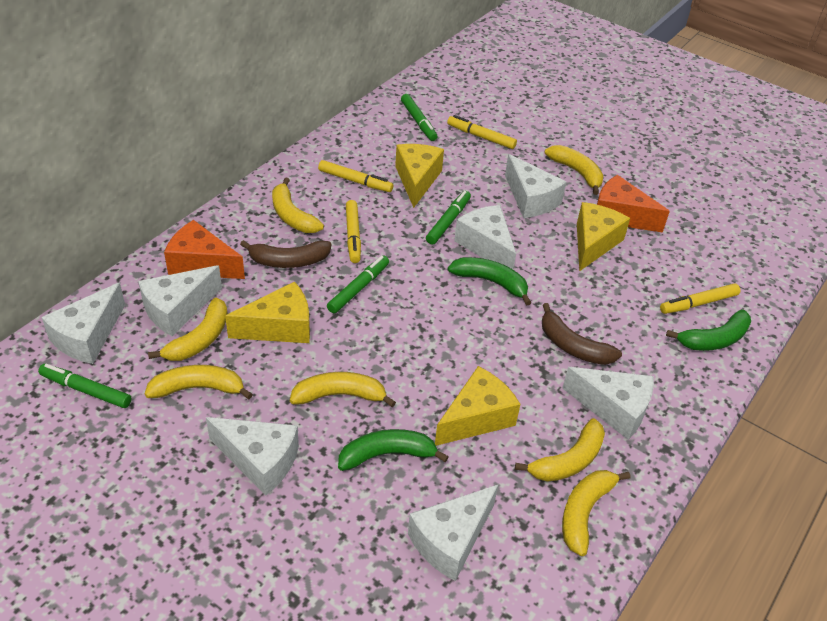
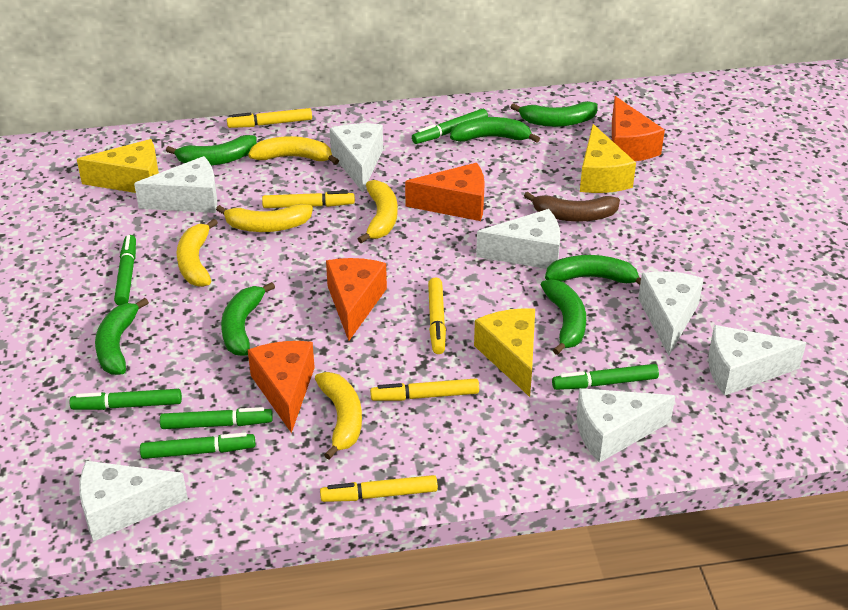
brown banana: [240,240,332,268] [542,303,622,365] = 2 -> [524,192,620,222] = 1
green banana: [338,429,449,471] [448,257,532,305] [666,309,751,351] = 3 -> [95,298,149,375] [166,135,257,166] [221,282,275,356] [450,117,540,143] [510,101,597,127] [541,279,586,355] [545,255,641,285] = 7
green marker: [38,364,131,408] [327,256,389,313] [401,94,437,141] [426,191,471,245] = 4 -> [69,389,182,410] [114,235,136,306] [140,433,255,459] [160,407,273,429] [412,109,488,144] [552,364,659,390] = 6
orange cheese: [164,220,245,279] [597,175,670,233] = 2 -> [248,341,315,433] [326,258,387,341] [405,163,485,221] [612,96,665,161] = 4
yellow banana: [145,365,253,399] [148,298,228,361] [272,178,324,233] [290,372,396,407] [515,418,605,482] [545,145,604,195] [562,470,631,556] = 7 -> [177,219,218,287] [216,204,313,232] [248,136,339,165] [315,372,362,460] [358,180,398,243] = 5
yellow cheese: [225,282,310,343] [395,144,444,208] [435,366,521,446] [577,202,630,271] = 4 -> [77,139,159,193] [474,308,535,397] [580,124,636,193] = 3
yellow marker: [318,160,393,192] [346,200,361,263] [447,115,517,149] [660,283,740,314] = 4 -> [227,108,312,128] [262,191,355,208] [320,475,438,502] [370,378,479,401] [428,277,446,354] = 5

